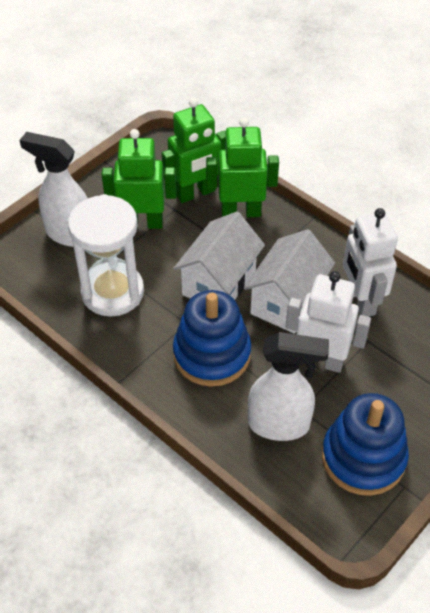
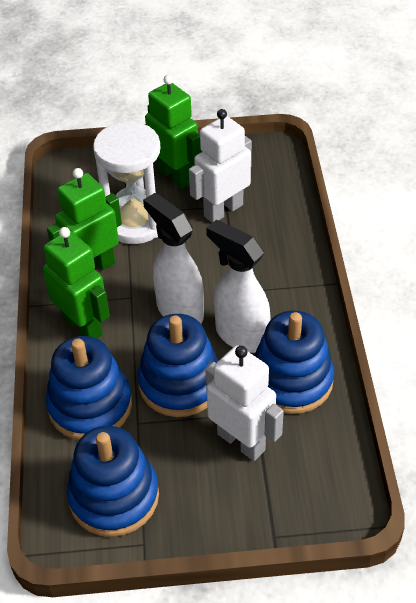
blue stacking toy: [173,290,251,387] [322,393,409,496] = 2 -> [46,336,132,440] [67,426,159,537] [137,314,218,417] [254,311,334,414] = 4
white house: [173,212,265,300] [244,229,335,334] = 2 -> none = 0

